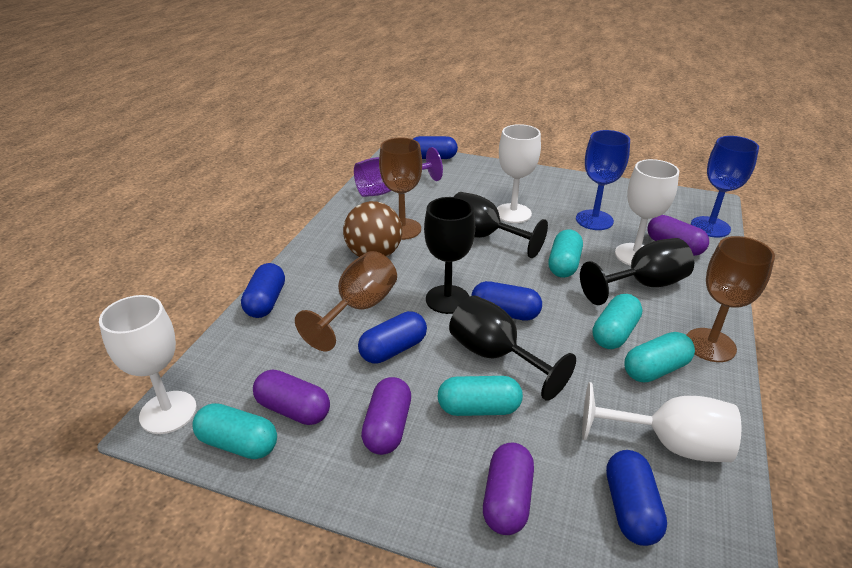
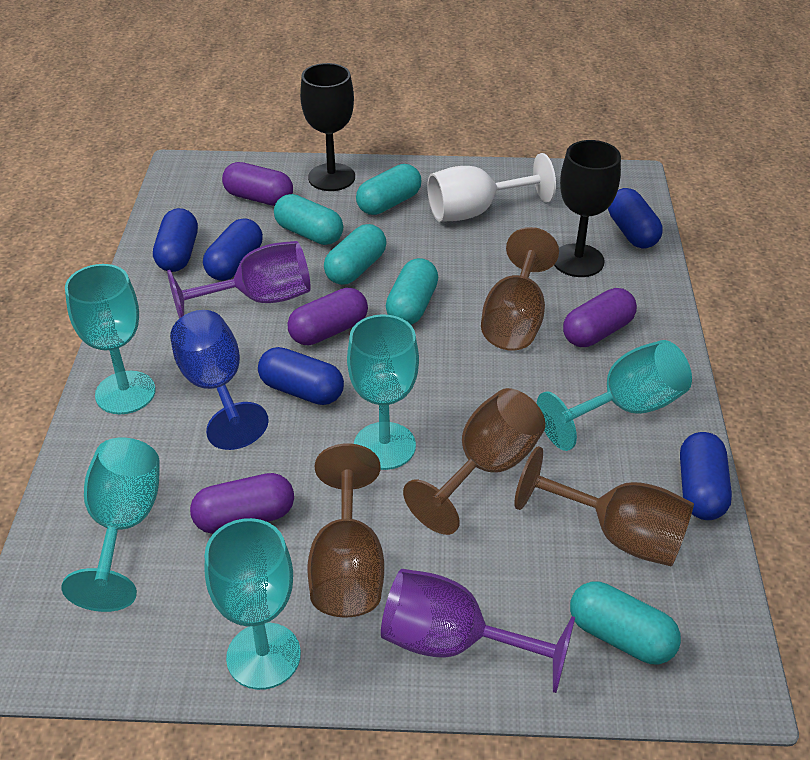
black goblet: [424,197,475,314] [449,295,576,401] [454,192,548,258] [580,238,694,305] = 4 -> [300,63,355,191] [554,140,621,277] = 2
blue goblet: [576,130,630,230] [691,136,759,237] = 2 -> [170,310,269,450] = 1
brown ball: [343,201,402,257] = 1 -> none = 0
brown goblet: [295,251,397,351] [379,137,422,240] [687,236,775,362] = 3 -> [307,443,384,617] [403,388,546,535] [481,227,559,350] [514,446,694,567] = 4
purple goblet: [354,147,443,197] = 1 -> [167,241,311,319] [381,569,575,693] = 2
turquoise goblet: none = 0 -> [62,438,160,612] [65,264,156,414] [205,518,301,690] [347,314,419,470] [537,340,692,451] = 5
white goblet: [99,295,197,434] [497,124,541,223] [582,382,741,462] [615,159,679,266] = 4 -> [427,153,556,222] = 1

